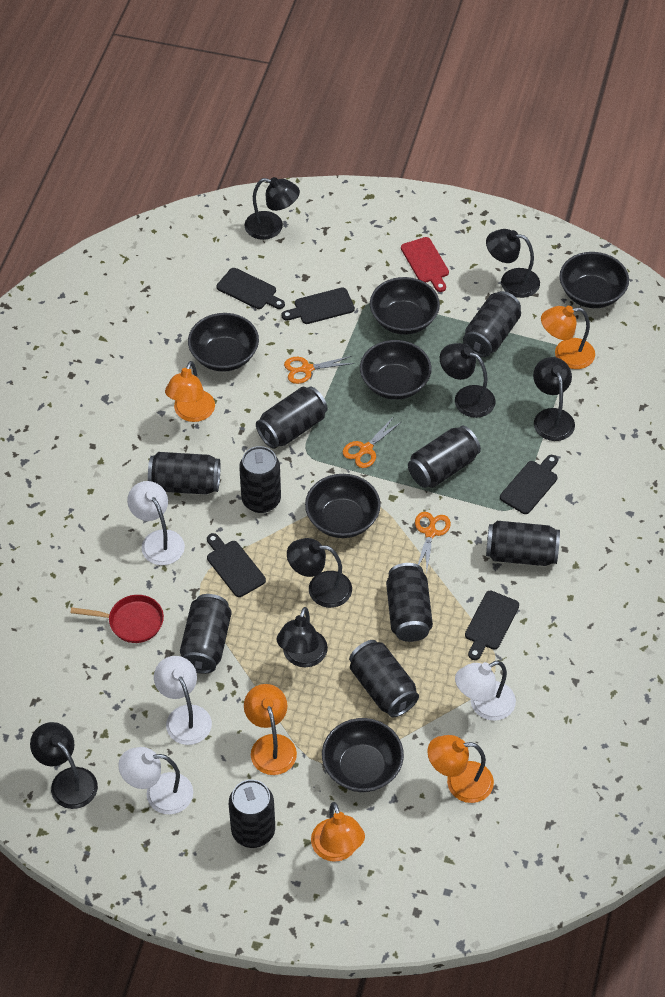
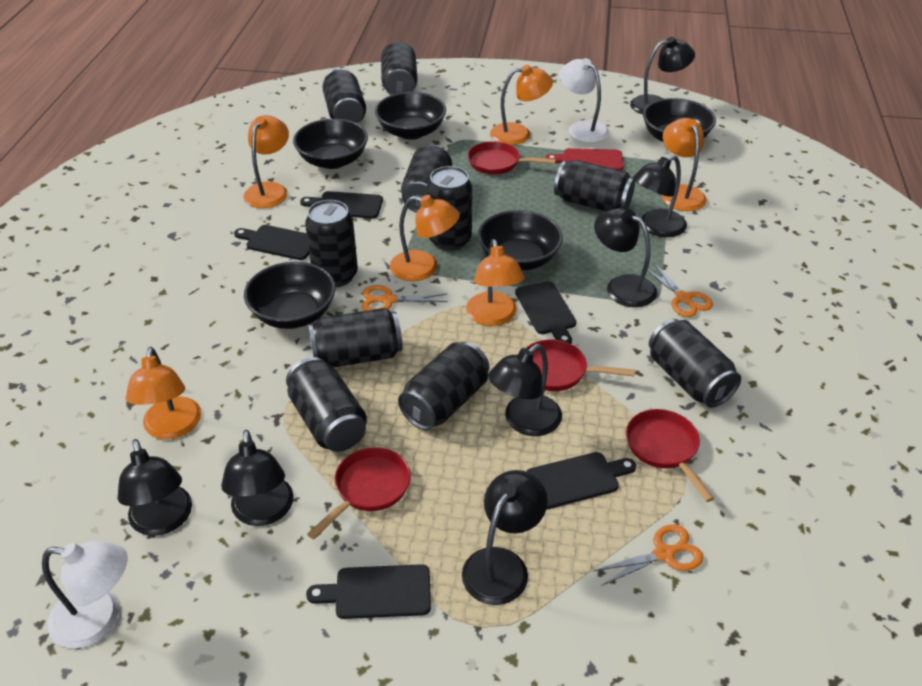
black bowl: [188,313,259,372] [305,474,381,538] [322,718,404,792] [360,340,431,400] [370,277,440,335] [560,252,629,308] = 6 -> [244,261,336,329] [293,119,368,169] [375,92,446,140] [478,210,563,270] [643,98,716,142] = 5
orange lamp: [165,361,215,422] [244,684,297,775] [311,802,365,862] [427,735,494,803] [541,306,595,369] = 5 -> [126,347,201,439] [243,115,289,208] [390,195,460,281] [466,239,525,326] [490,65,553,145] [662,118,706,211] = 6
red pan: [70,595,164,643] = 1 -> [307,447,411,539] [468,141,556,175] [526,339,635,391] [626,409,715,502] = 4
white lamp: [118,747,193,814] [127,481,185,565] [154,656,212,745] [455,660,516,721] = 4 -> [42,540,128,648] [559,58,609,143] = 2

